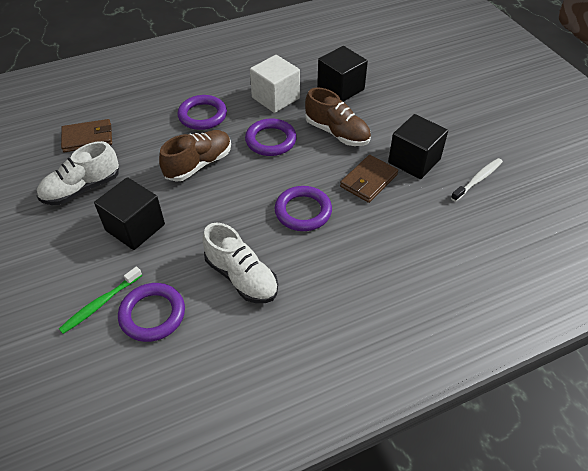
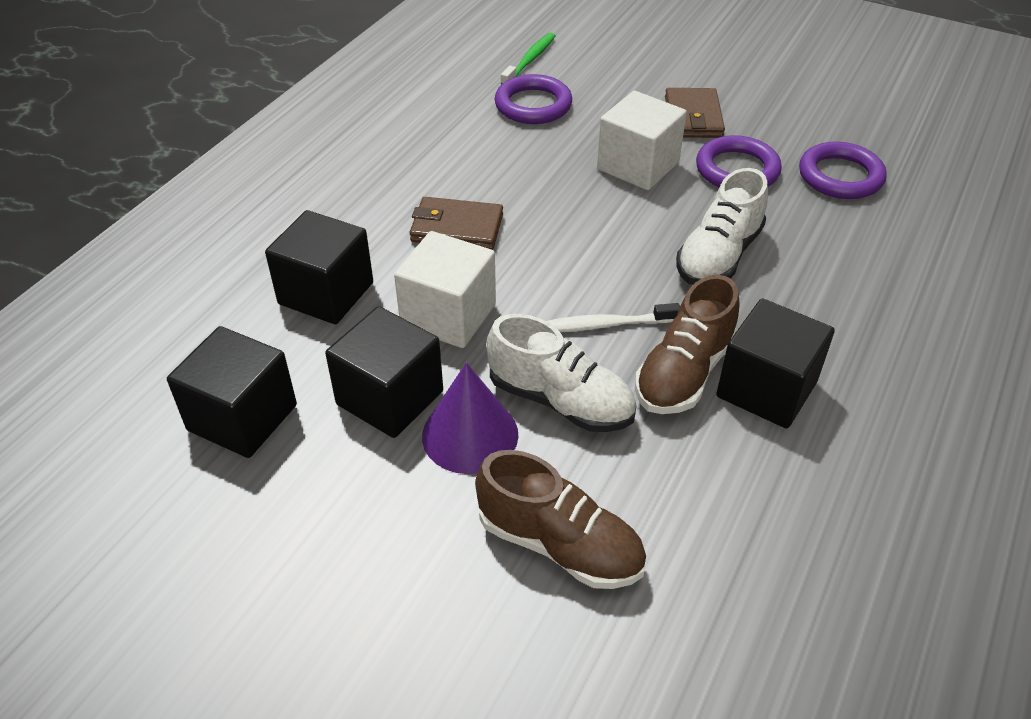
black cube: [94,177,165,250] [317,46,368,102] [388,114,448,179] = 3 -> [167,326,297,458] [265,210,373,324] [325,306,443,438] [716,298,835,428] = 4
purple cone: none = 0 -> [422,363,518,474] = 1
purple ring: [118,283,185,342] [177,95,227,130] [245,118,297,156] [275,186,332,231] = 4 -> [495,74,572,124] [696,135,782,187] [799,142,887,199] = 3
white cube: [250,55,300,113] = 1 -> [394,231,496,348] [597,91,687,190] = 2

